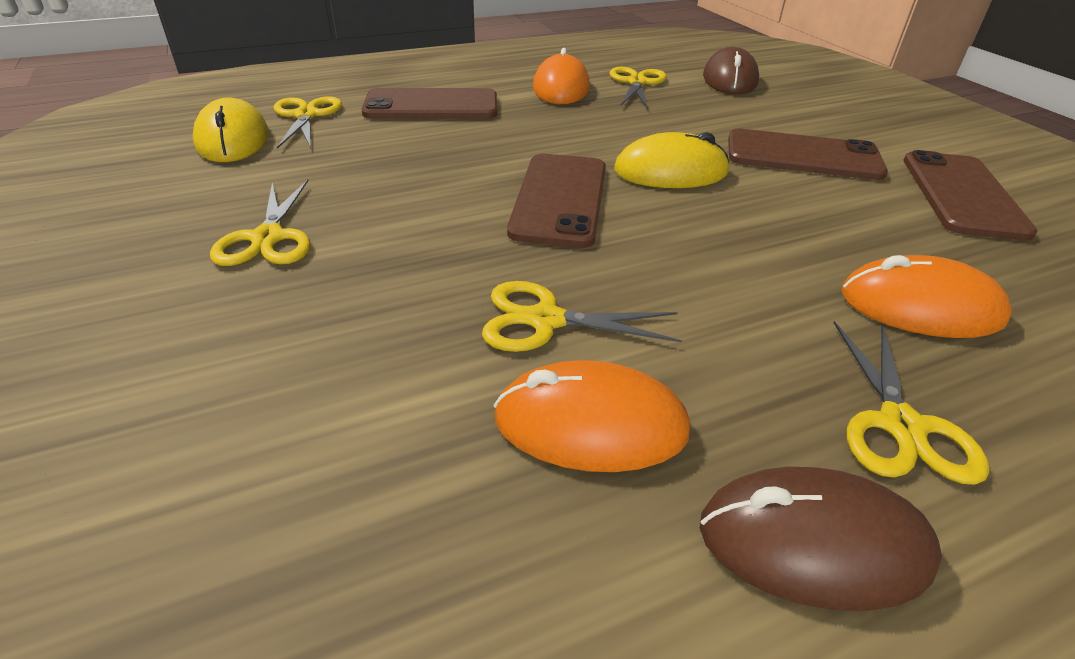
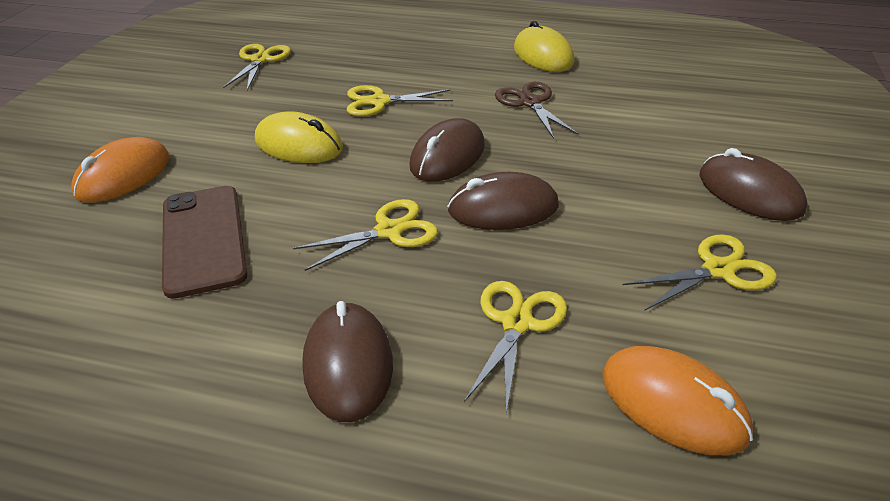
brown mouse: [700,467,942,611] [703,47,759,94] = 2 -> [302,301,393,422] [409,118,485,182] [447,172,559,230] [700,148,807,221] = 4
brown phone: [361,88,497,118] [507,154,606,248] [728,128,888,180] [904,150,1038,241] = 4 -> [162,186,247,299] = 1
brown scissors: none = 0 -> [495,82,578,139] = 1
orange mouse: [494,360,690,472] [533,48,590,104] [841,255,1012,338] = 3 -> [71,137,169,203] [602,346,753,455] = 2

